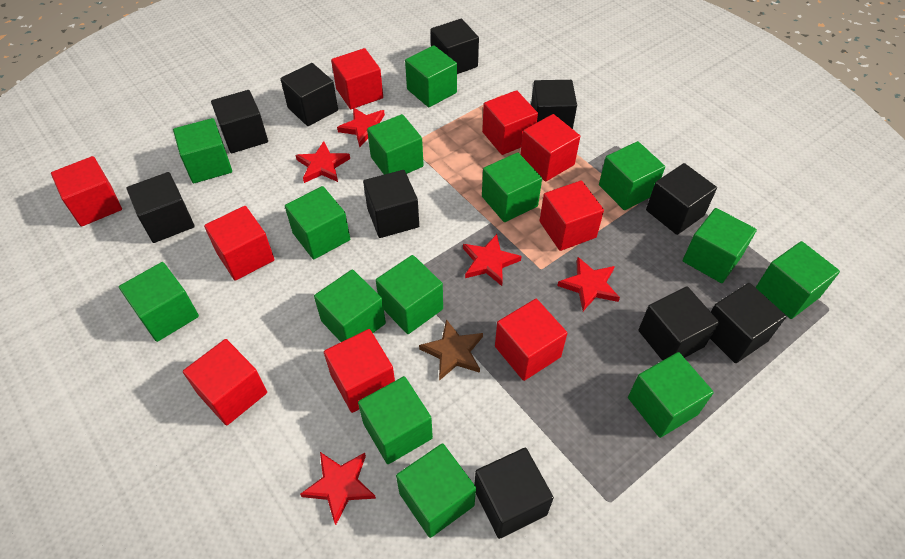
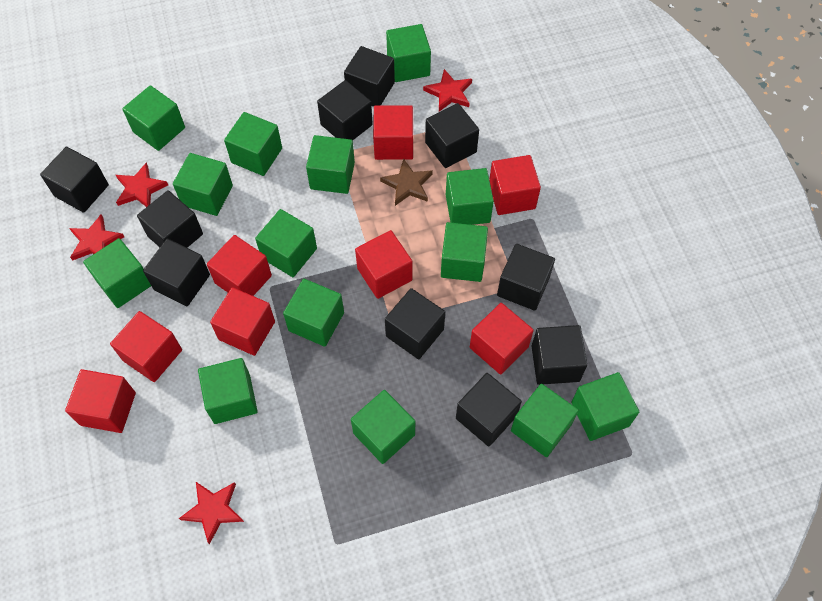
red cube: [51,156,122,227] [183,339,267,426] [204,206,275,281] [324,329,395,413] [331,48,383,109] [482,90,538,155] [495,299,567,381] [520,114,580,182] [540,180,604,251] = 9 -> [65,369,136,433] [110,311,182,382] [207,235,272,296] [210,287,275,356] [355,230,413,299] [373,105,413,160] [470,303,534,375] [489,155,541,215] = 8
red star: [295,141,350,183] [300,452,376,525] [337,108,385,147] [463,234,521,286] [557,257,620,311] = 5 -> [69,215,124,261] [116,162,168,207] [179,482,244,544] [423,69,472,112] = 4

